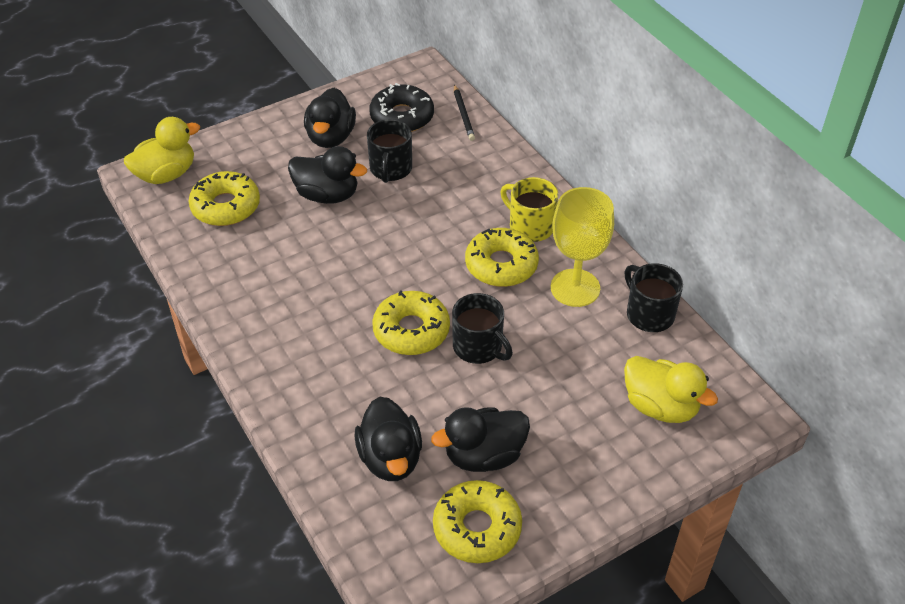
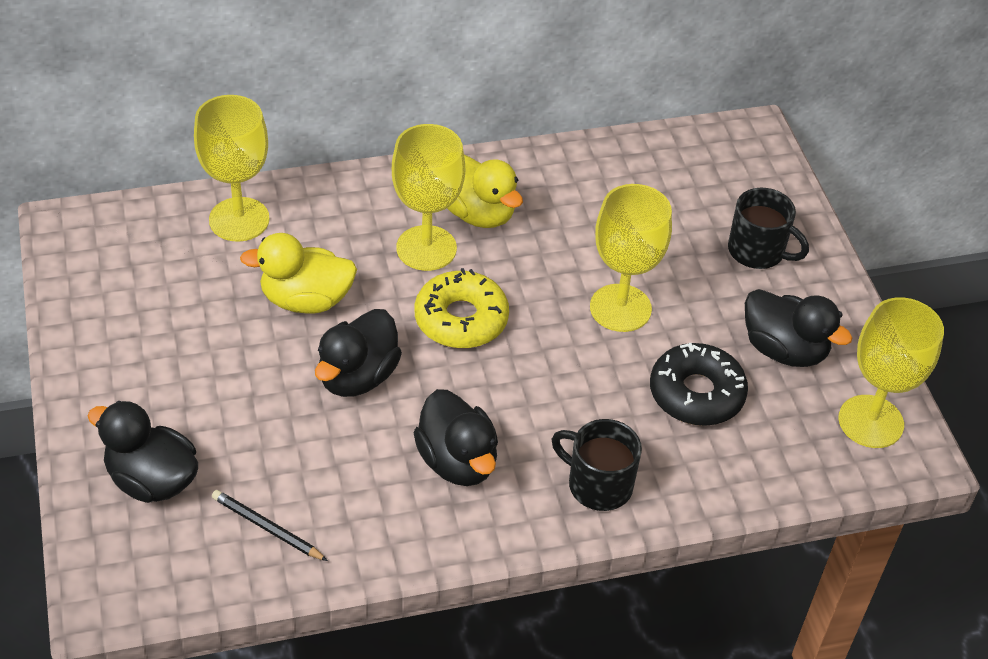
black mug: [367,119,412,183] [452,293,513,364] [625,263,683,332] = 3 -> [551,419,642,511] [728,188,809,269] = 2
yellow donut: [188,171,260,226] [372,290,450,355] [433,480,522,563] [465,228,539,287] = 4 -> [415,268,509,348] = 1
yellow goblet: [551,187,614,307] = 1 -> [194,95,270,242] [392,124,465,271] [590,184,672,332] [838,297,944,448] = 4
yellow mug: [500,177,558,242] = 1 -> none = 0

